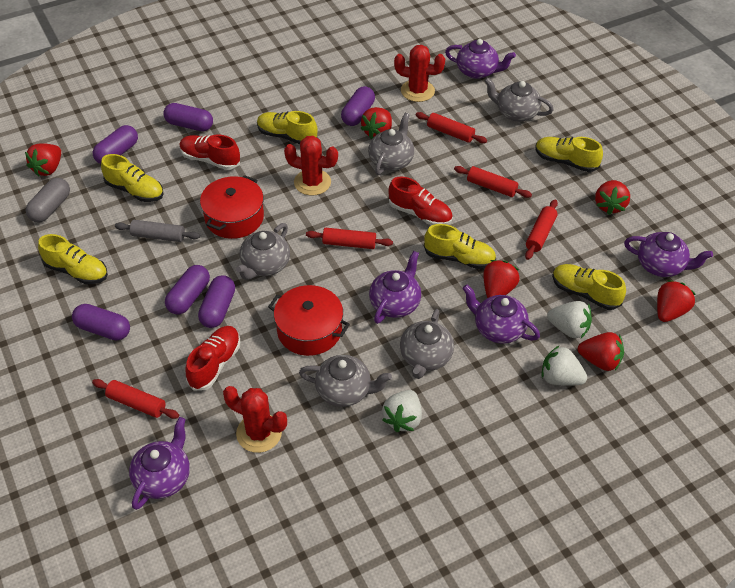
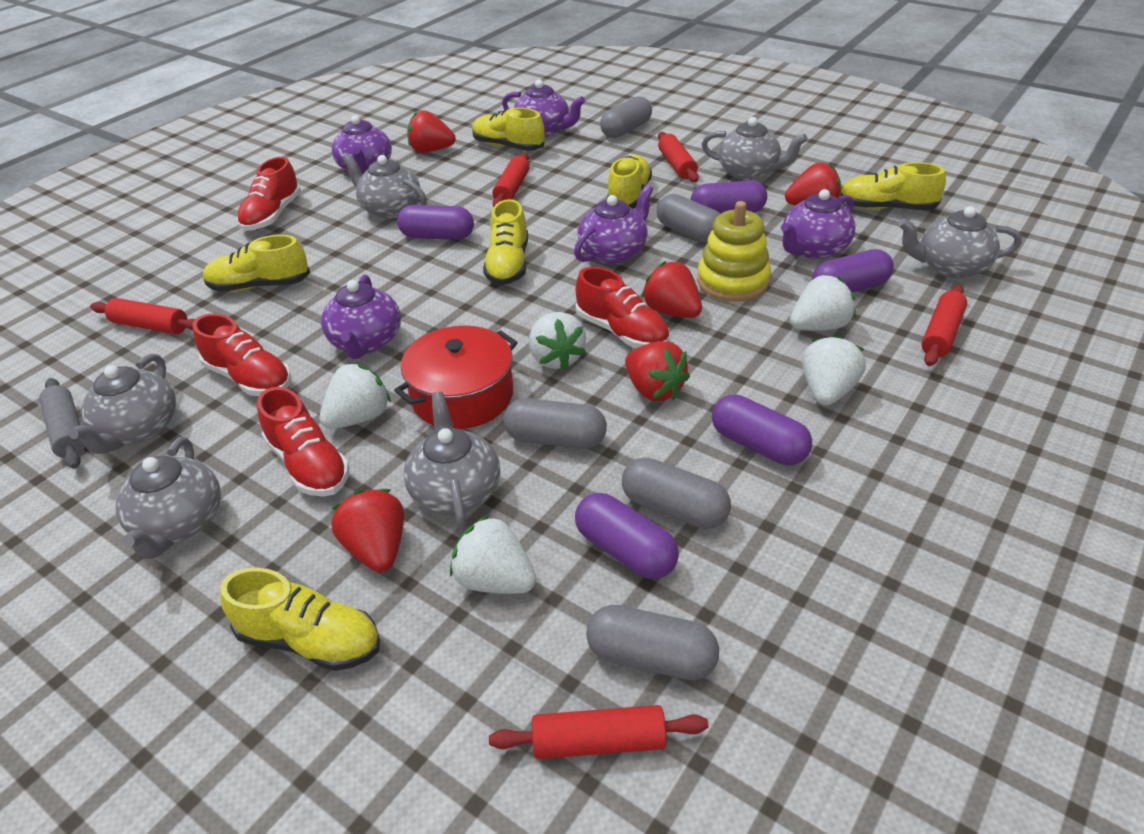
grey capsule: [26,178,70,222] = 1 -> [503,398,607,449] [586,605,719,680] [600,96,652,138] [622,458,731,529] [657,194,720,243] = 5
grey teapot: [236,223,290,280] [299,355,392,407] [368,113,414,175] [400,309,454,379] [484,77,554,122] = 5 -> [69,354,176,454] [116,437,221,559] [342,154,427,219] [404,392,500,530] [702,117,808,180] [898,206,1022,279] = 6
purple capsule: [72,304,130,341] [93,125,138,164] [164,103,213,131] [165,265,210,314] [198,275,235,328] [341,86,375,126] = 6 -> [397,205,474,240] [575,493,679,579] [691,180,767,214] [712,394,812,465] [812,249,894,293] = 5
red cactus: [223,386,287,453] [284,136,338,196] [394,45,445,102] = 3 -> none = 0
red pot: [200,175,264,239] [268,285,350,356] = 2 -> [394,325,518,429] = 1
red shoe: [179,134,240,170] [185,326,240,391] [388,177,453,226] = 3 -> [193,314,291,396] [237,157,301,231] [257,387,349,497] [576,267,669,348] = 4
red strawberry: [25,143,61,177] [360,107,392,139] [484,260,520,298] [578,332,624,371] [595,180,630,215] [657,280,696,322] = 6 -> [332,489,404,572] [407,111,456,153] [625,341,690,401] [641,261,702,318] [785,163,841,206] = 5
white strawberry: [382,390,422,432] [542,346,587,386] [547,301,592,338] = 3 -> [320,363,391,429] [450,515,536,594] [529,312,586,371] [790,275,856,331] [802,335,866,406] = 5
yellow stacking toy: none = 0 -> [697,201,771,302] = 1

